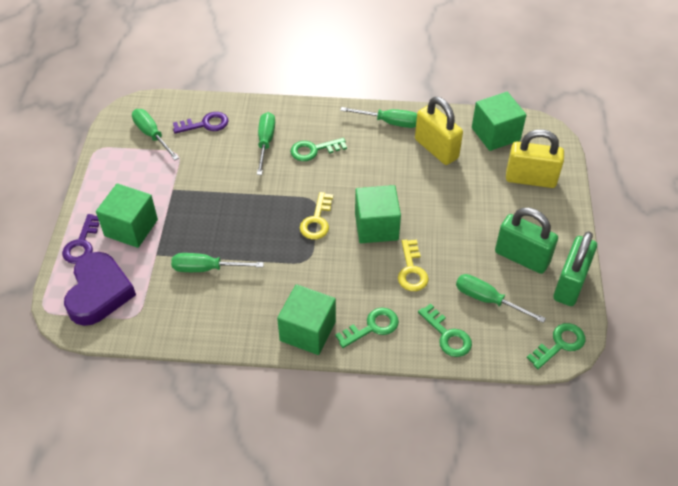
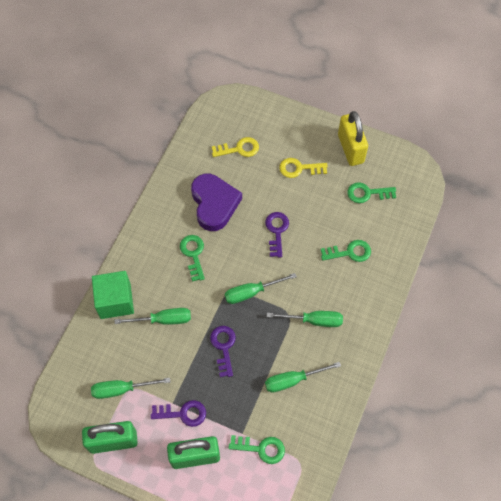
green cube: [96,183,158,248] [277,284,336,355] [355,185,401,243] [472,92,526,151] = 4 -> [92,271,134,319] = 1
purple key: [62,214,99,264] [173,112,229,133] = 2 -> [151,400,206,427] [210,326,236,377] [265,212,289,258] = 3
yellow padlock: [415,97,463,165] [506,129,564,188] = 2 -> [338,111,368,166] = 1

